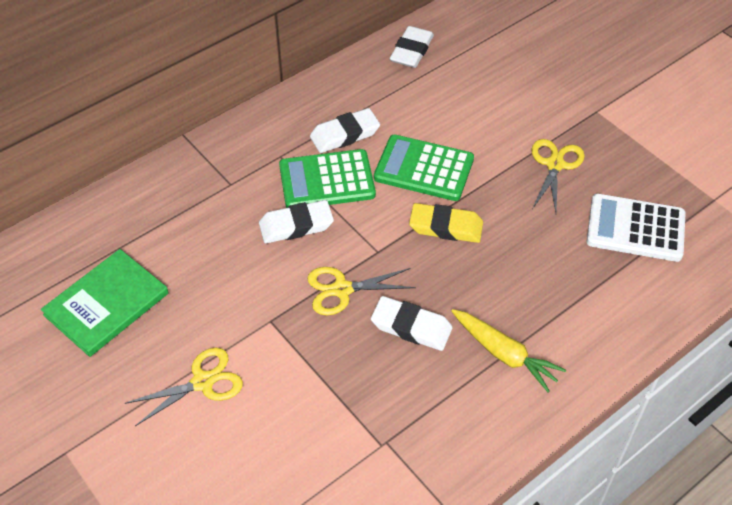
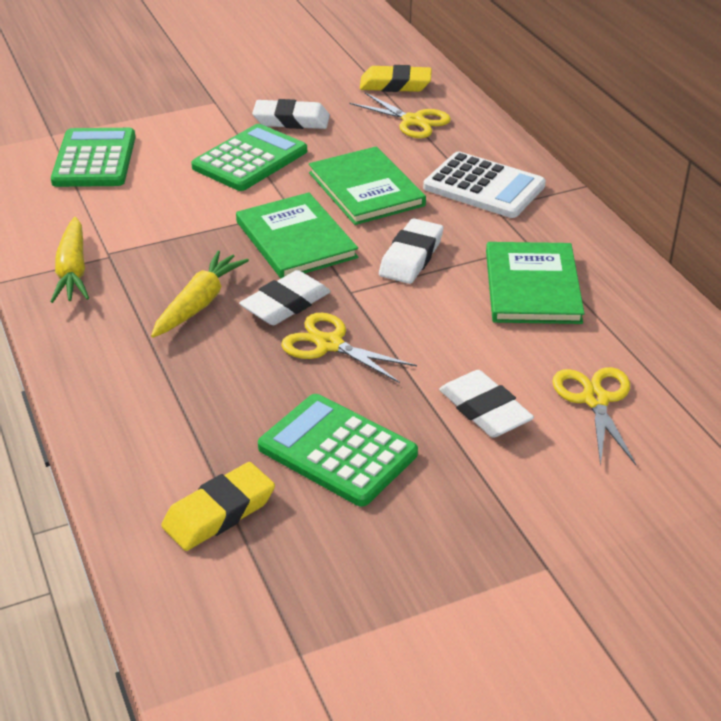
green book: [41,249,168,357] = 1 -> [236,192,358,279] [309,146,426,225] [486,242,585,324] = 3
green calculator: [279,149,376,208] [374,135,474,201] = 2 -> [51,128,136,187] [191,124,307,191] [258,394,418,507] = 3
yellow carrot: [451,309,566,392] = 1 -> [50,217,89,303] [151,250,249,338] = 2
yellow eraser: [409,203,483,243] = 1 -> [161,462,275,551] [360,65,432,92] = 2

